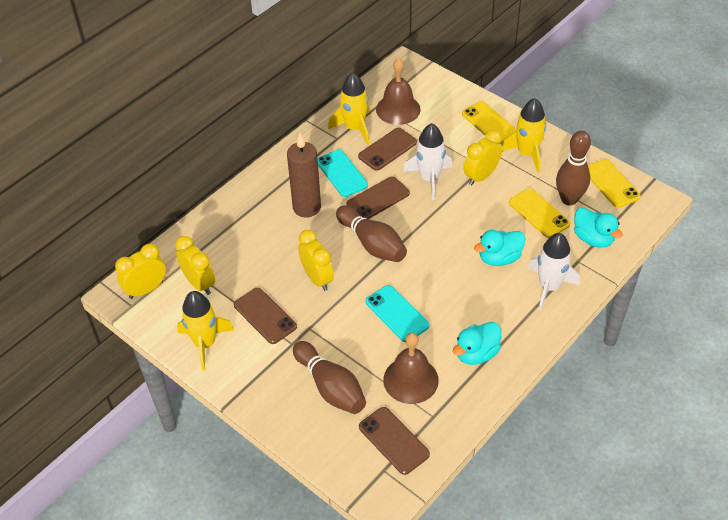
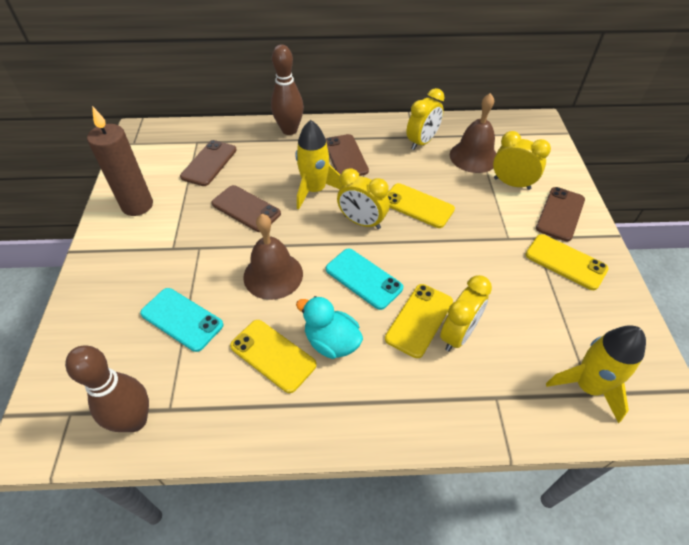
brown bowling pin: [293,341,366,414] [336,205,407,262] [556,131,591,205] = 3 -> [65,345,149,432] [271,45,304,135] = 2
turquoise duck: [453,322,501,365] [474,230,525,266] [574,207,623,248] = 3 -> [296,296,363,359] = 1
white rocket: [403,123,452,200] [528,233,580,310] = 2 -> none = 0
yellow phone: [462,102,516,144] [509,188,570,238] [588,159,640,208] = 3 -> [230,320,317,393] [385,284,453,358] [387,183,455,228] [525,234,609,290] = 4
yellow rocket: [177,291,234,371] [328,73,369,145] [501,98,546,173] = 3 -> [296,120,342,210] [546,326,646,423] = 2

